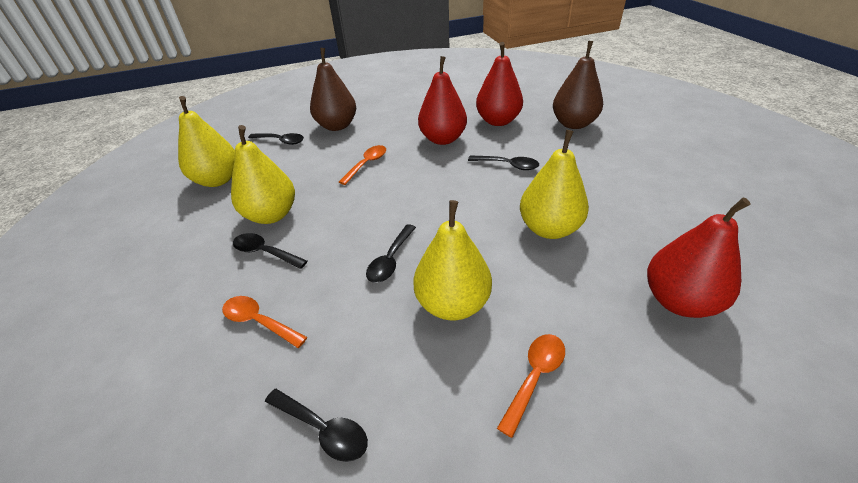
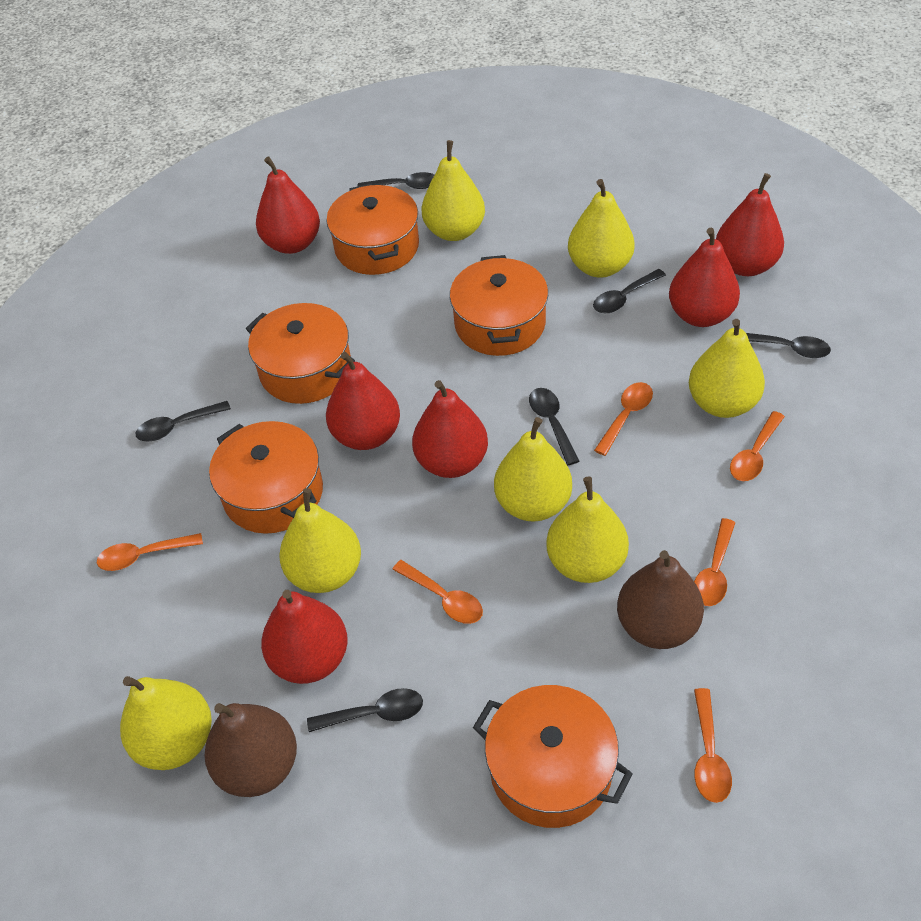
black spoon: [233,233,308,269] [248,133,304,145] [265,389,368,462] [366,224,416,283] [468,155,539,170] = 5 -> [136,401,231,441] [307,688,423,732] [358,172,434,189] [529,388,579,465] [593,269,666,313] [746,333,831,358] = 6
orange pot: none = 0 -> [209,421,323,534] [246,303,355,404] [327,183,419,275] [450,255,548,356] [473,685,633,828] = 5
orange spoon: [222,296,307,348] [339,145,386,185] [497,334,565,438] = 3 -> [97,533,203,571] [392,560,483,624] [594,382,653,456] [694,518,735,606] [694,688,732,803] [730,411,785,481] = 6
red pear: [418,56,467,145] [476,42,523,126] [647,198,751,318] = 3 -> [256,157,320,254] [261,590,348,684] [326,352,400,450] [412,380,488,478] [669,228,740,327] [716,173,784,276] = 6
yellow pear: [178,96,235,187] [231,125,295,224] [413,200,492,320] [520,130,589,239] = 4 -> [120,676,212,770] [279,488,361,593] [421,140,485,241] [494,417,572,522] [546,476,629,583] [568,179,635,278] [689,319,765,418] = 7

